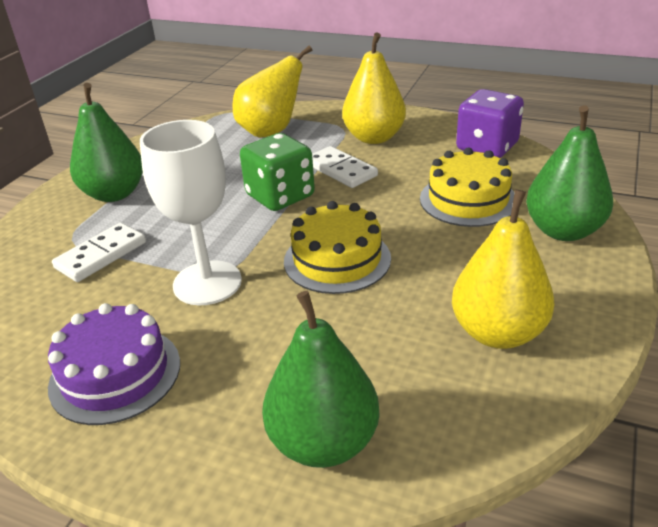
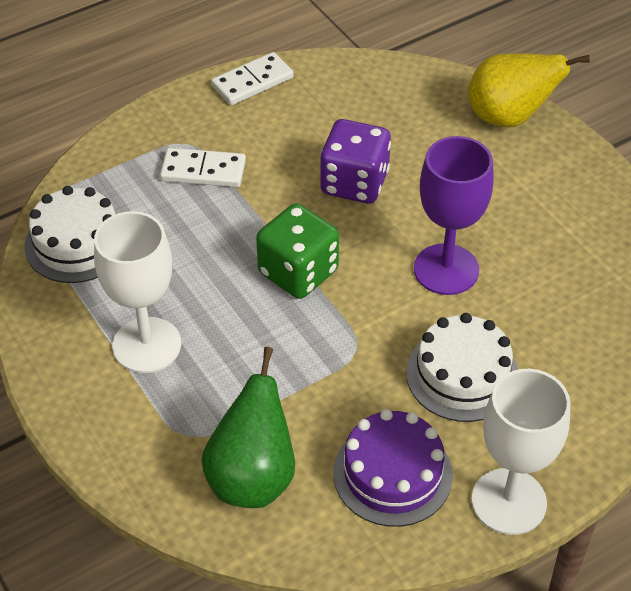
green pear: [70,83,143,202] [262,291,380,468] [526,105,613,241] = 3 -> [201,347,295,508] = 1
purple goblet: none = 0 -> [414,136,494,295] = 1
white cake: none = 0 -> [25,186,116,283] [406,313,518,422] = 2
white goblet: [140,120,242,305] = 1 -> [94,211,181,373] [471,369,571,535] = 2
yellow cake: [284,201,391,294] [420,148,514,227] = 2 -> none = 0
yellow pear: [232,46,312,138] [342,32,406,144] [452,189,554,349] = 3 -> [468,54,590,127] = 1

